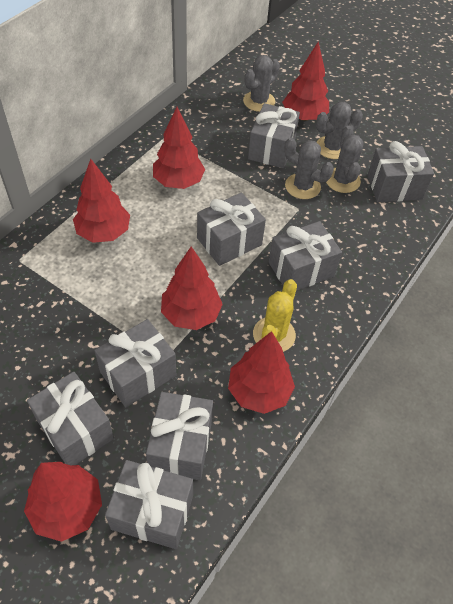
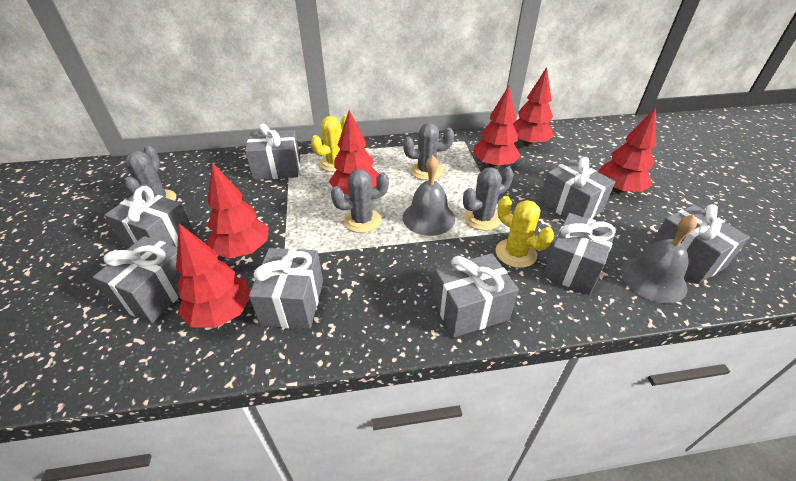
grey bell: none = 0 -> [403,156,455,236] [620,214,697,304] = 2
yellow cactus: [253,279,297,352] = 1 -> [311,115,347,172] [496,196,554,268] = 2

